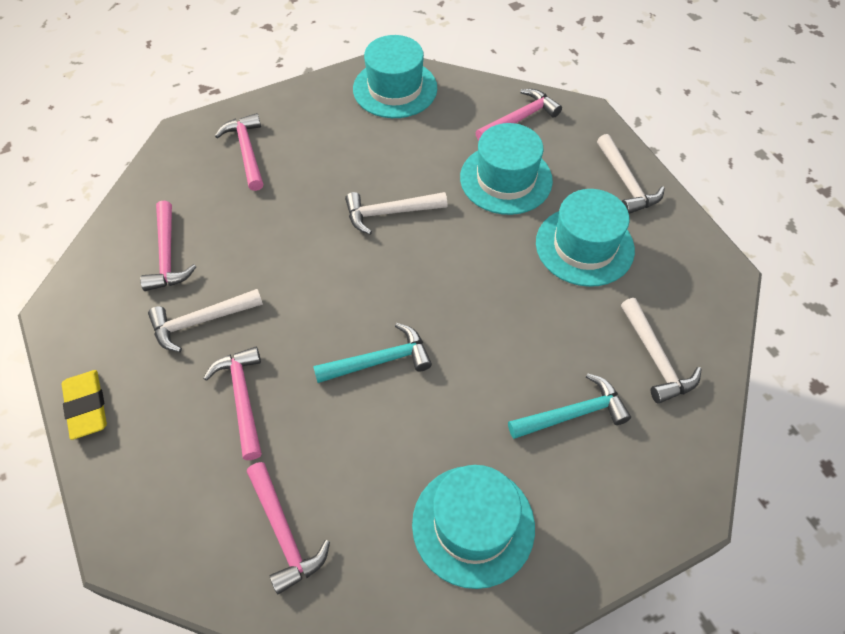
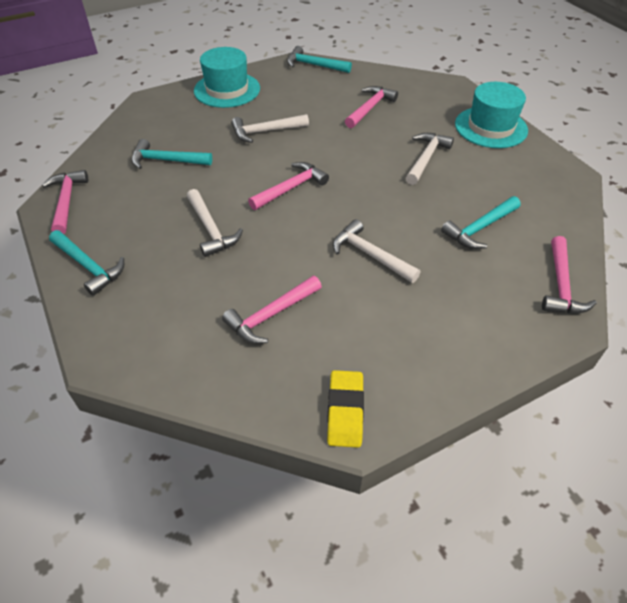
turquoise hammer: [313,323,432,383] [508,373,631,439] = 2 -> [49,230,124,296] [131,139,212,169] [287,46,352,73] [441,196,521,249] = 4
turquoise hat: [353,35,437,118] [412,465,535,589] [460,123,553,215] [536,189,635,287] = 4 -> [194,47,260,108] [455,82,528,148] = 2

